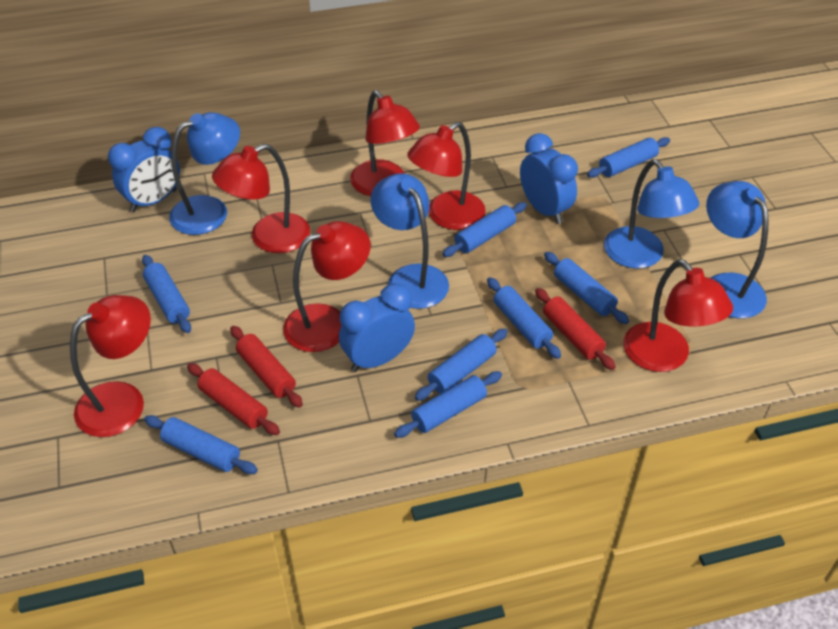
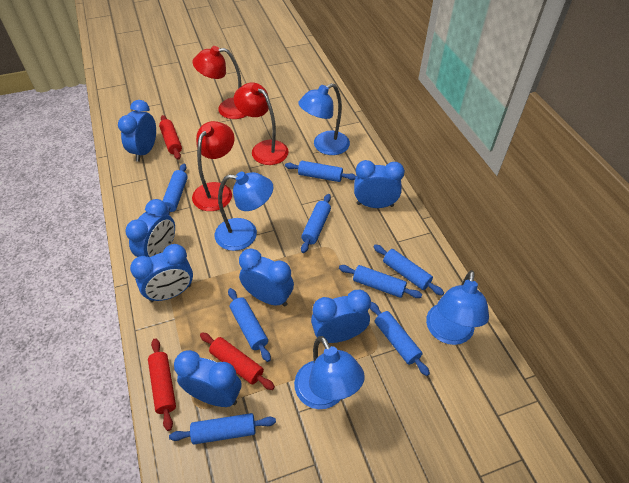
blue clock: [108,127,180,212] [339,283,415,372] [520,133,578,224] = 3 -> [118,100,156,162] [125,199,175,257] [130,244,193,302] [174,350,241,407] [239,249,294,307] [311,290,371,343] [354,160,405,208] = 7
red lamp: [70,295,151,437] [212,144,310,253] [283,221,370,352] [350,90,420,196] [407,122,486,230] [623,259,733,372] = 6 -> [192,121,235,211] [193,46,246,119] [234,82,289,165] = 3

